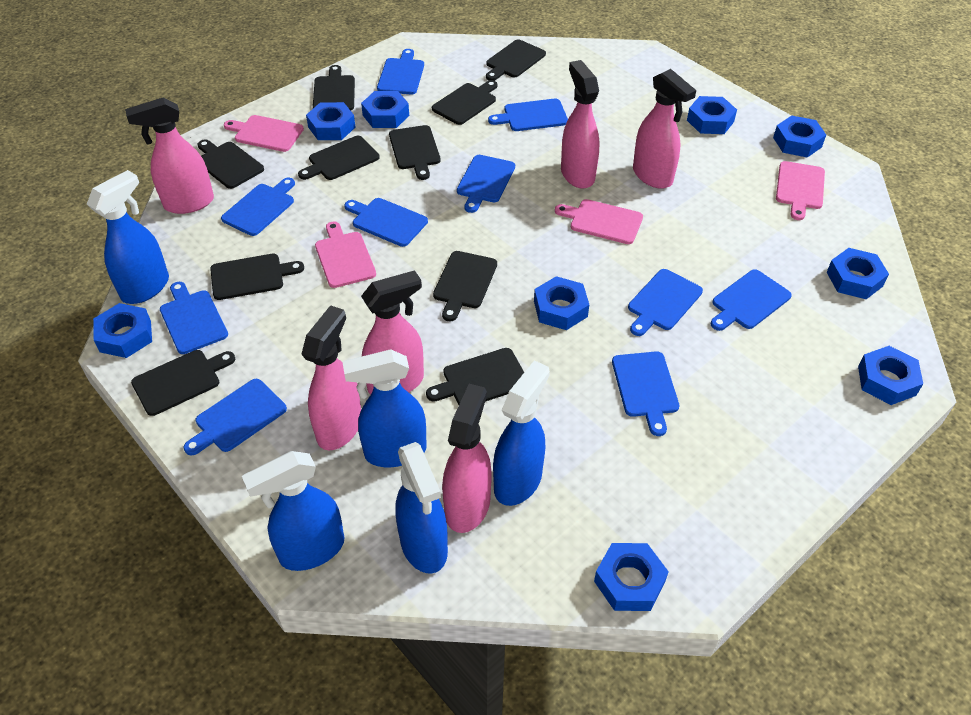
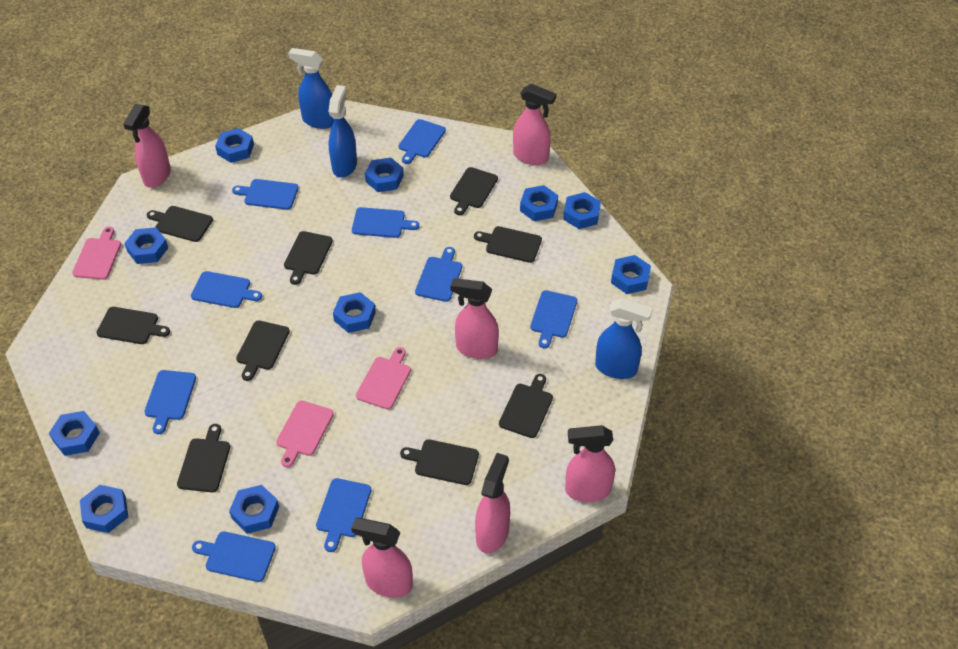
black cutting board: [131,350,235,416] [198,140,264,189] [210,254,304,300] [298,136,380,180] [313,65,355,111] [389,125,441,180] [426,348,524,405] [432,80,498,125] [433,251,497,321] [486,40,546,81] = 10 -> [96,307,170,344] [147,206,213,242] [177,424,230,492] [236,320,290,381] [284,231,333,285] [400,439,479,485] [450,167,498,215] [474,226,542,263] [499,374,553,438] = 9
blue cutting board: [160,282,228,354] [184,379,287,456] [221,178,295,236] [344,198,428,247] [377,49,424,94] [457,155,515,213] [488,99,568,131] [612,351,679,436] [628,269,703,336] [711,269,792,331] = 10 -> [144,370,196,434] [191,271,262,308] [192,531,276,582] [232,179,299,210] [316,478,372,552] [352,207,419,238] [399,119,446,164] [415,247,462,302] [530,290,577,348] = 9
blue nut: [93,303,152,358] [306,102,355,140] [361,91,409,128] [534,276,589,330] [594,543,669,611] [687,96,737,134] [773,115,826,158] [827,248,889,299] [858,346,923,405] = 9 -> [49,411,100,456] [80,485,128,533] [124,227,168,264] [215,128,254,163] [229,485,279,534] [333,292,376,333] [365,158,404,192] [520,185,558,221] [563,192,601,229] [611,255,651,294] = 10
blue spray bottle: [87,170,169,304] [242,451,344,571] [342,349,427,467] [395,442,448,574] [493,360,550,506] = 5 -> [288,48,334,129] [328,85,357,178] [595,298,653,379] = 3
pink cutting board: [224,115,304,152] [315,221,376,288] [555,199,643,244] [776,161,825,220] = 4 -> [72,227,121,280] [276,400,334,467] [356,347,411,409] = 3

